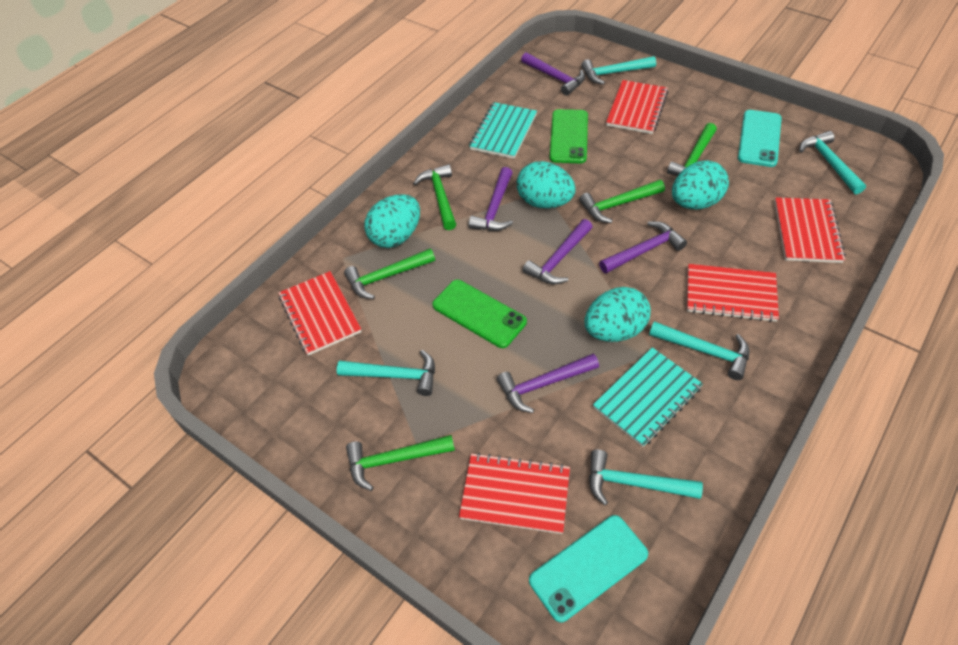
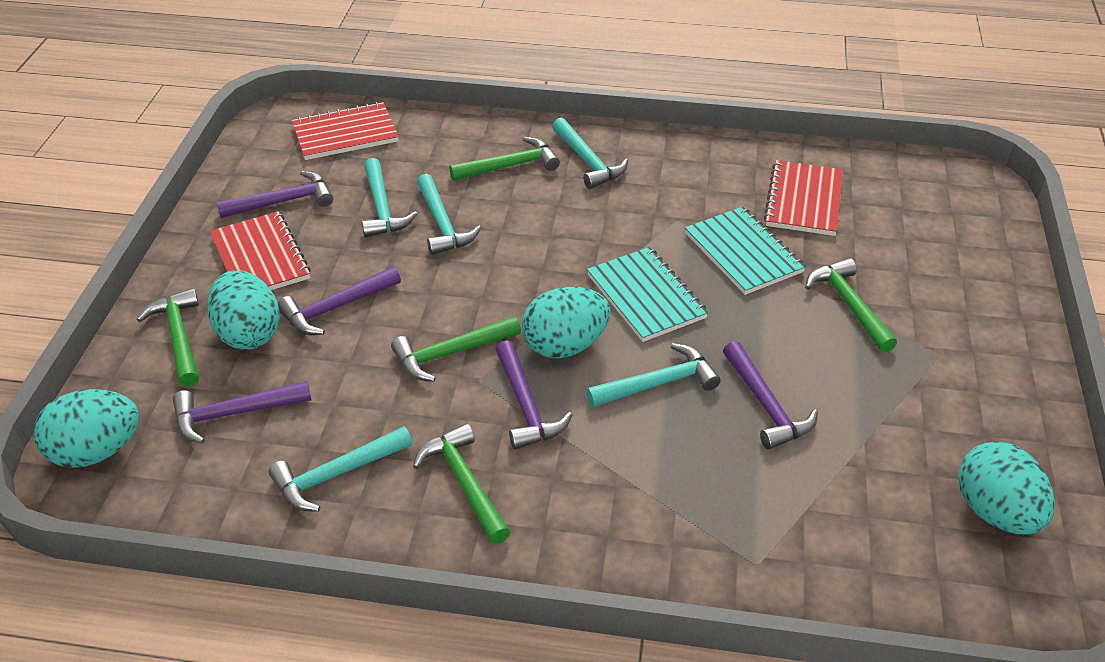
green phone: [432,280,527,348] [550,109,588,163] = 2 -> none = 0
red notebook: [279,271,361,356] [459,453,570,534] [606,80,668,134] [687,264,779,322] [775,197,846,263] = 5 -> [210,211,311,290] [292,102,399,160] [764,160,843,236] = 3
turquoise phone: [529,515,648,622] [738,110,782,167] = 2 -> none = 0

